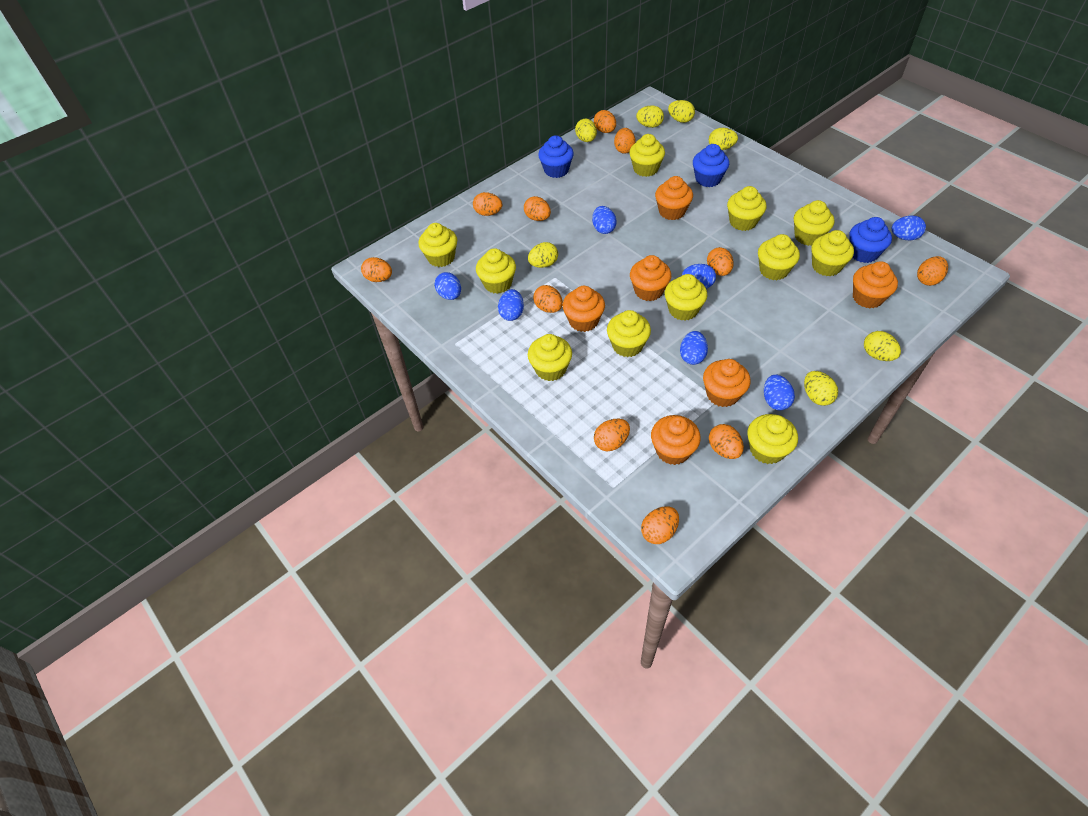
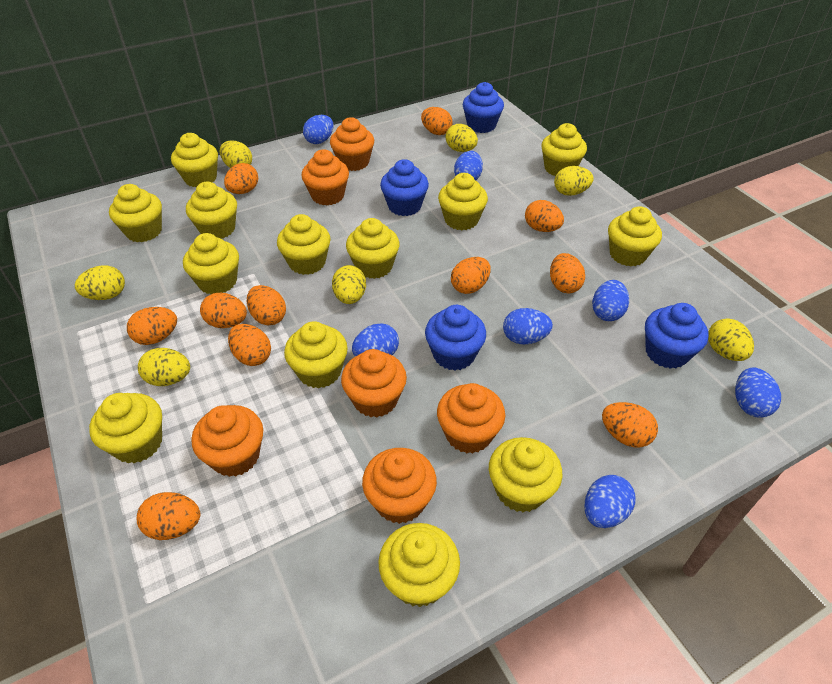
blue cupcake: [538,135,574,178] [693,144,729,187] [849,217,892,263] = 3 -> [380,159,429,216] [425,305,486,370] [463,82,504,133] [645,303,708,369] = 4
yellow cupcake: [418,223,457,267] [476,248,516,294] [528,334,572,381] [607,310,651,357] [629,134,665,177] [665,274,707,321] [727,186,766,231] [747,414,798,464] [758,234,800,280] [794,200,834,246] [811,230,854,276] = 11 -> [89,393,162,463] [109,184,162,242] [171,133,218,187] [183,233,239,294] [186,182,237,238] [277,214,331,275] [284,321,348,389] [346,218,399,279] [378,523,460,607] [438,173,488,230] [489,437,563,513] [541,123,587,177] [608,206,662,267] = 13

